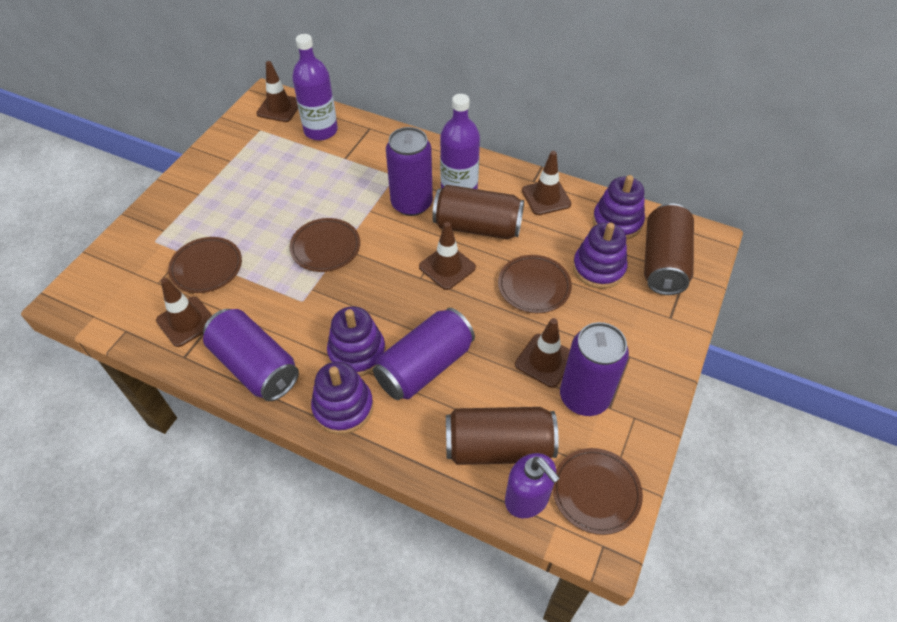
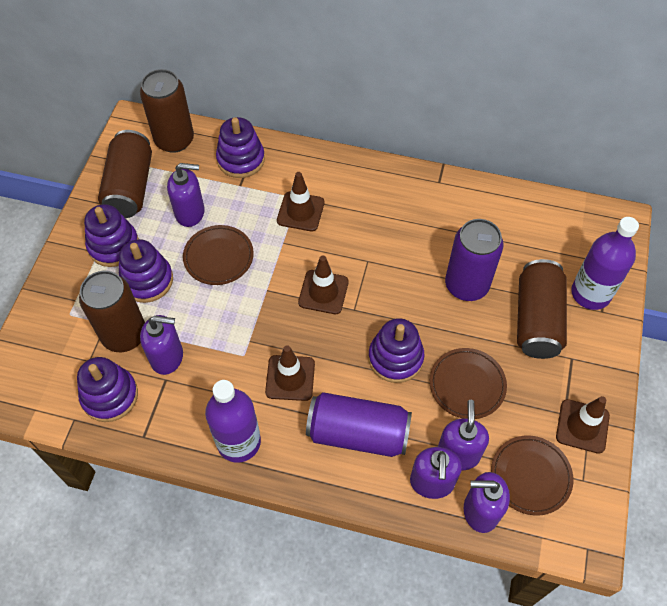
brown can: [432,185,524,239] [446,407,559,465] [644,203,694,295] = 3 -> [79,271,145,352] [98,130,152,218] [140,69,194,153] [517,259,567,359] = 4
brown plate: [168,237,242,293] [289,218,360,272] [498,255,572,314] [552,448,643,535] = 4 -> [183,225,254,285] [430,348,507,419] [491,435,573,515] = 3
brown traffic cone: [156,278,212,347] [256,61,298,122] [419,222,476,290] [515,318,570,388] [522,151,572,215] = 5 -> [265,345,315,401] [277,172,325,232] [298,255,349,314] [556,396,610,454] = 4
purple can: [203,309,299,401] [373,308,475,400] [386,127,433,216] [560,322,629,416] = 4 -> [306,392,412,457] [445,219,504,301] = 2
purple soap dispenser: [505,453,560,518] = 1 -> [140,315,183,375] [167,163,205,227] [410,447,462,499] [438,400,489,471] [464,472,510,533] = 5
purple stacking toy: [311,361,373,434] [327,306,386,376] [573,223,627,289] [592,175,645,240] = 4 -> [77,357,138,422] [84,204,139,267] [119,239,173,303] [216,117,265,178] [368,318,424,383] = 5

